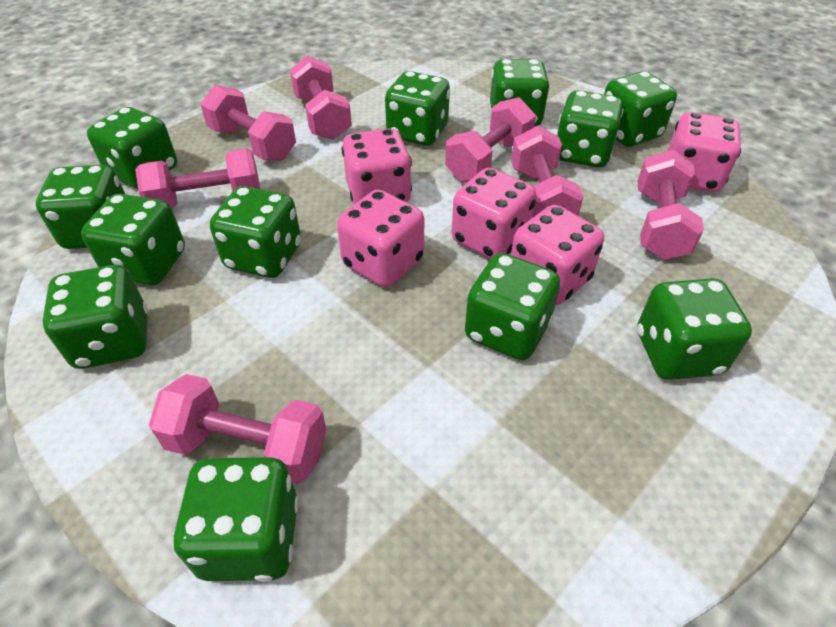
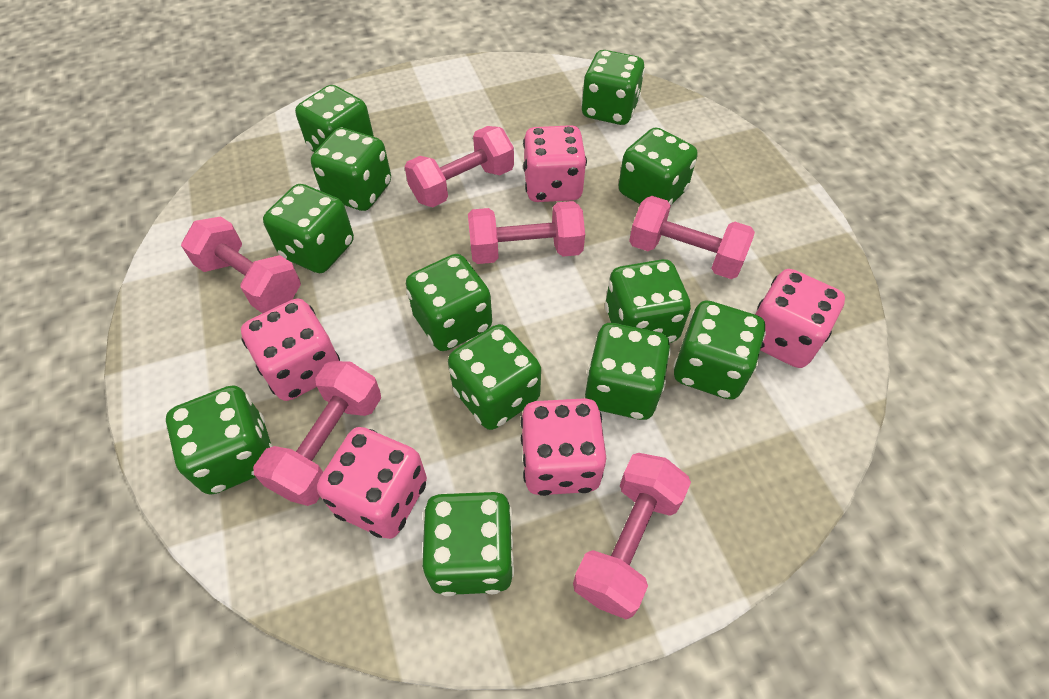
pink dumbbell: [135,148,260,208] [149,374,327,484] [200,85,296,161] [290,56,352,140] [445,97,536,182] [511,126,584,218] [638,150,704,260] = 7 -> [181,216,301,313] [253,361,381,506] [405,126,514,207] [468,201,585,264] [573,453,691,620] [629,196,755,279] = 6

